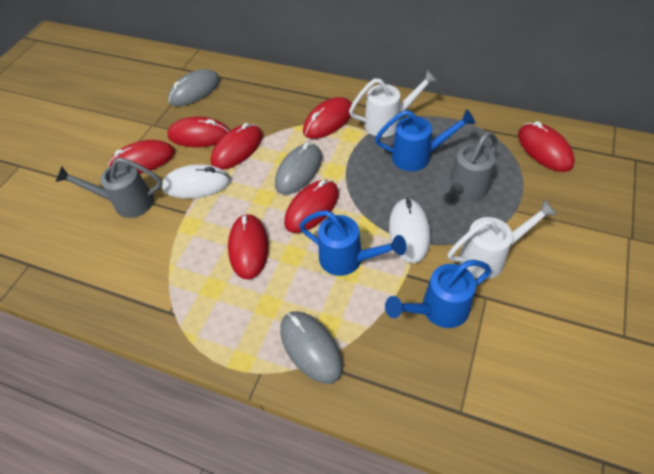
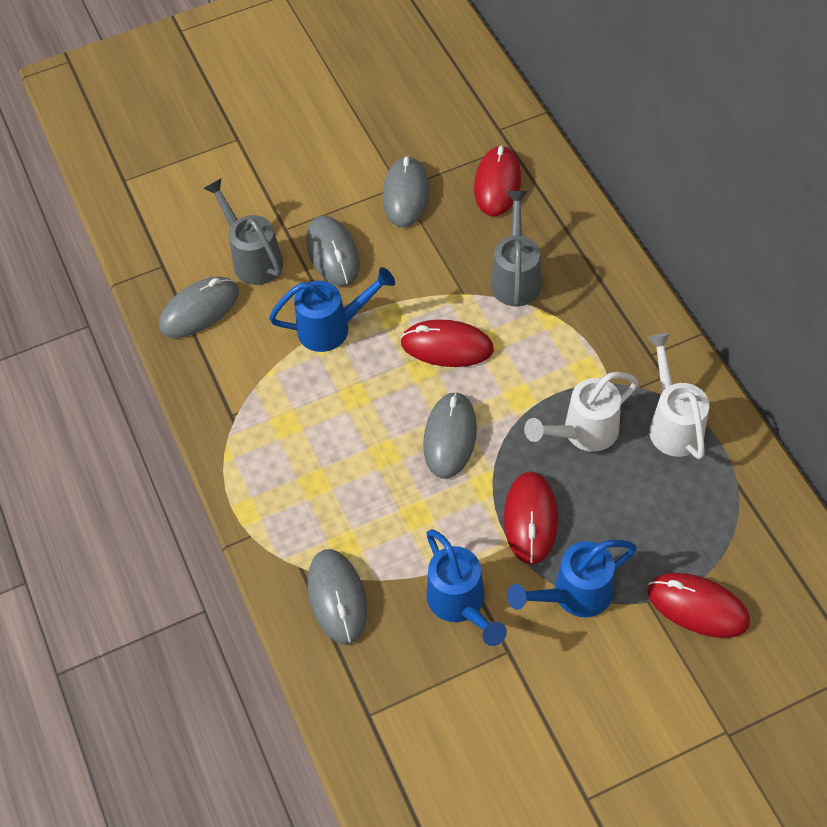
grey mouse: [168,69,220,106] [275,143,322,194] [280,311,343,384] = 3 -> [159,277,239,338] [306,216,360,286] [308,549,367,644] [383,156,429,228] [423,391,477,479] = 5
red mouse: [108,140,175,174] [168,117,229,147] [211,123,263,170] [228,213,269,279] [284,180,339,233] [303,97,352,139] [518,121,575,172] = 7 -> [400,320,494,367] [474,145,521,216] [504,471,558,565] [647,573,750,638] = 4
white mouse: [162,164,231,199] [389,198,431,263] = 2 -> none = 0

